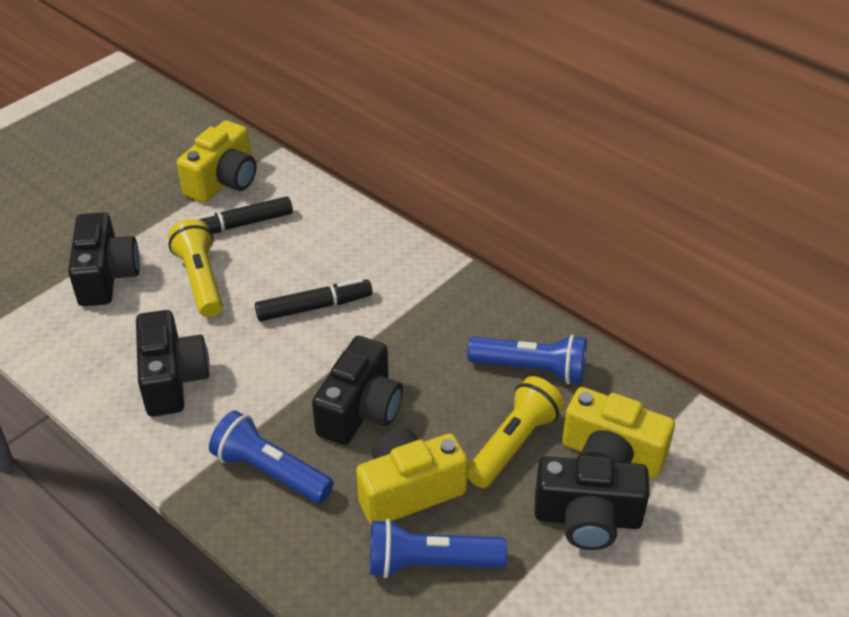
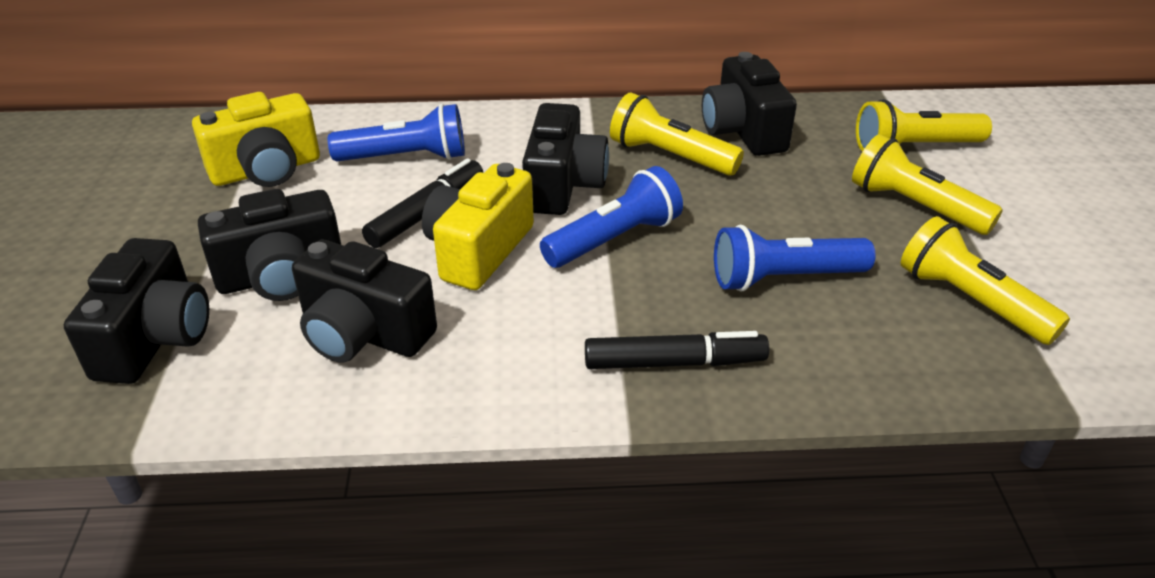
black camera: [68,212,140,306] [136,310,210,417] [312,336,403,445] [535,455,650,550] = 4 -> [64,238,209,384] [198,189,341,301] [292,240,437,363] [522,103,609,215] [702,52,797,156] = 5
yellow camera: [177,120,256,203] [356,428,468,526] [562,387,675,478] = 3 -> [192,92,320,187] [422,163,534,290] = 2
yellow flashlight: [168,219,223,317] [467,376,564,488] = 2 -> [610,92,744,176] [852,134,1003,235] [856,99,992,152] [901,216,1070,345] = 4

